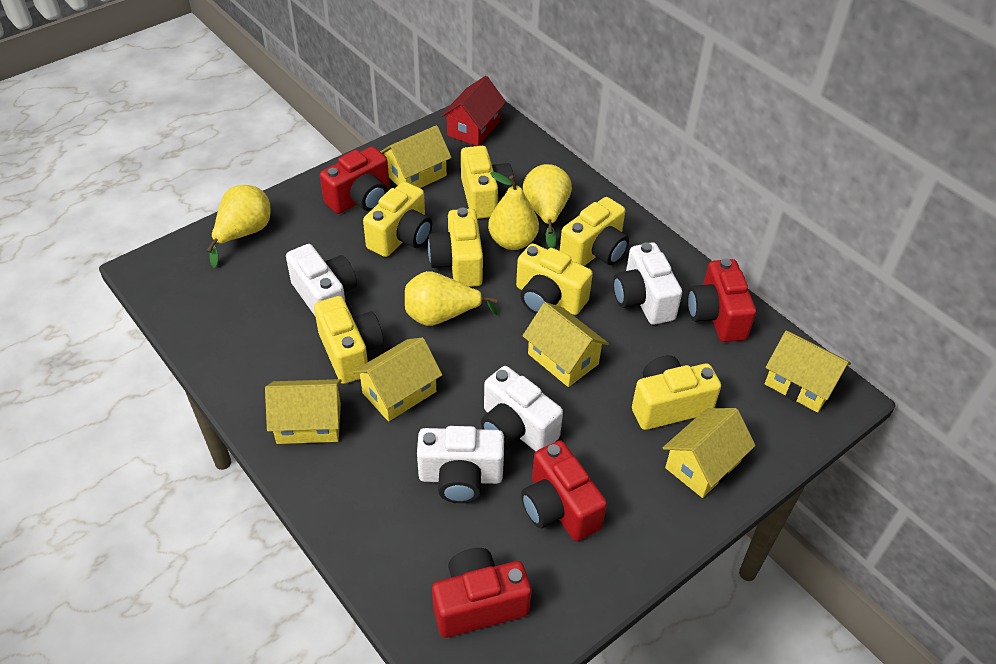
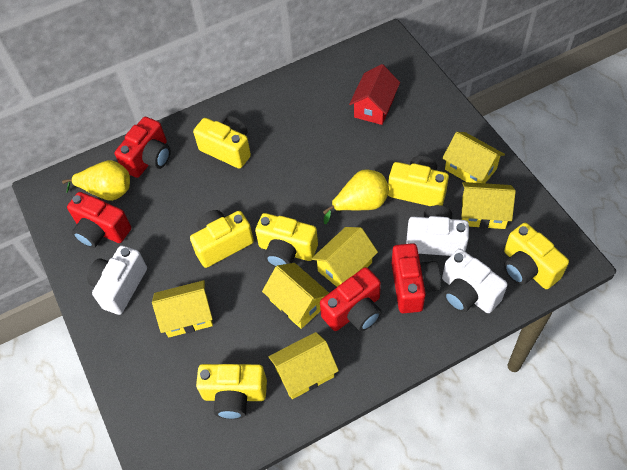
white camera: [286,244,357,316] [417,426,504,503] [481,366,563,451] [613,242,682,325] = 4 -> [87,246,147,315] [406,205,469,256] [442,249,508,313] = 3
yellow camera: [314,296,384,384] [363,182,432,257] [428,208,483,287] [461,146,514,219] [516,243,593,315] [560,197,629,266] [632,355,721,430] = 7 -> [190,210,254,268] [193,116,251,169] [196,364,267,419] [255,213,318,267] [388,156,449,206] [504,223,569,289] = 6
yellow pear: [207,185,271,268] [405,271,498,326] [488,172,539,250] [523,164,572,248] = 4 -> [62,160,130,201] [323,169,389,224] = 2

